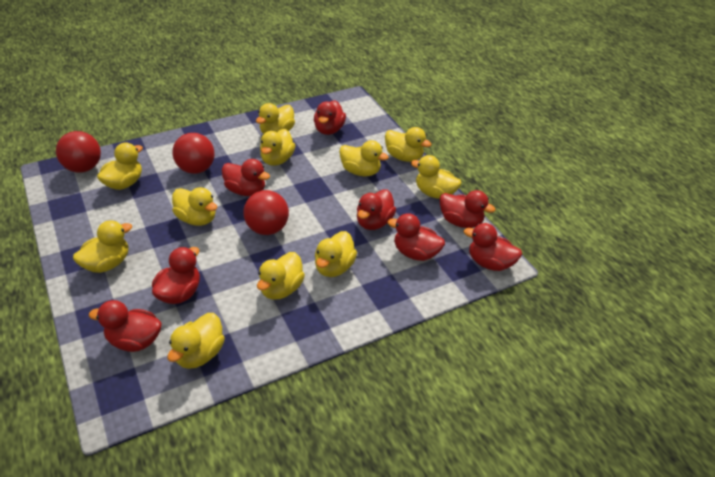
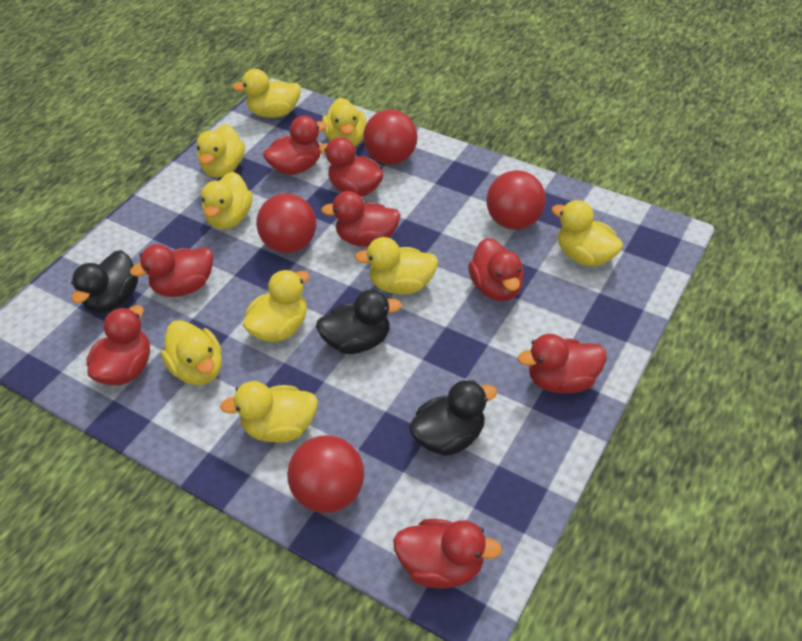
black duck: none = 0 -> [71,250,138,313] [316,290,402,354] [409,380,497,456] = 3
red ball: [56,131,101,173] [172,133,215,174] [243,190,289,235] = 3 -> [256,193,316,253] [287,435,364,513] [363,109,417,165] [486,170,546,230] = 4
yellow duck: [73,220,132,273] [97,143,143,190] [168,313,225,369] [172,187,217,226] [256,103,295,134] [257,252,305,300] [260,129,296,166] [315,231,357,277] [339,140,389,176] [385,127,432,162] [411,155,461,199] = 11 -> [161,320,222,385] [196,124,245,178] [201,172,252,229] [220,381,318,443] [232,69,301,118] [243,270,309,342] [322,98,367,147] [355,237,438,294] [551,200,623,267] = 9

